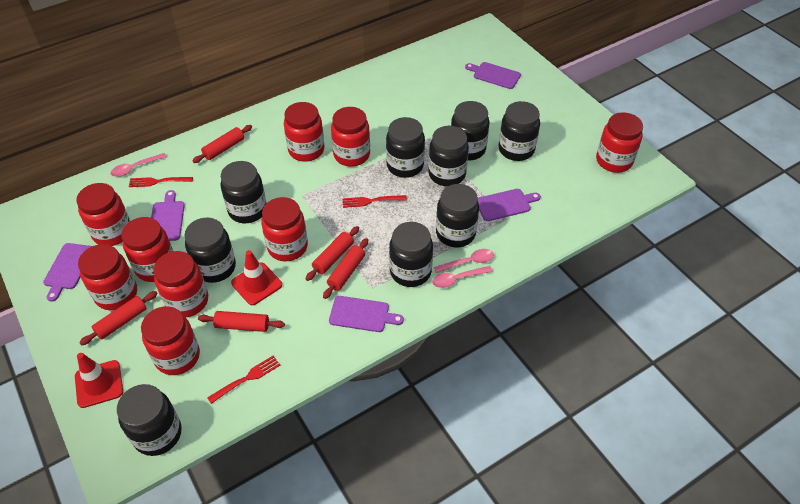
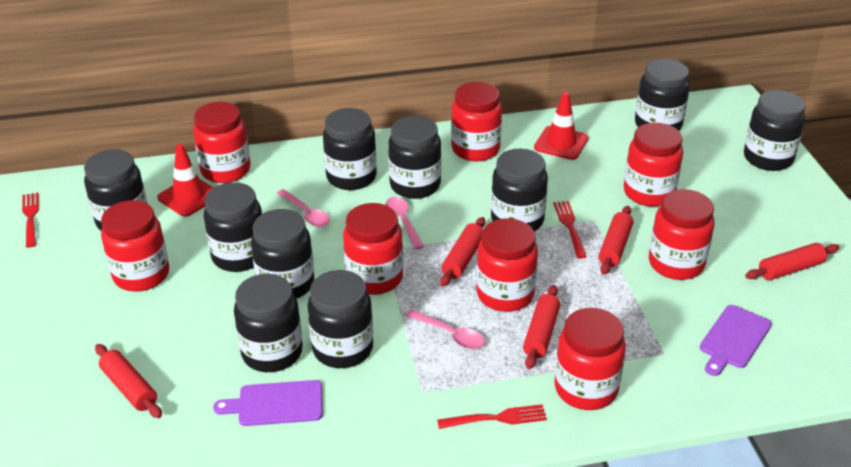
black jar: [117,384,182,456] [184,218,236,283] [220,161,266,223] [386,117,425,178] [389,222,433,287] [428,126,469,186] [436,184,479,247] [451,101,489,161] [499,101,540,161] = 9 -> [84,149,147,231] [204,182,262,272] [234,274,303,372] [251,209,314,299] [307,270,373,368] [323,108,377,190] [388,116,441,199] [491,148,548,232] [635,59,690,131] [744,90,805,171] = 10
purple cutting board: [43,243,92,302] [151,190,185,241] [329,296,404,332] [465,62,521,89] [478,189,541,221] = 5 -> [213,380,323,426] [700,305,772,376] = 2
red jar: [77,183,130,246] [78,244,137,310] [121,217,173,282] [141,306,200,375] [153,251,208,317] [261,197,308,261] [284,102,324,162] [331,107,370,167] [596,112,643,173] = 9 -> [101,200,169,292] [193,102,250,183] [343,203,403,295] [451,82,502,161] [476,218,538,312] [555,308,626,410] [624,123,683,207] [649,189,714,280] = 8

